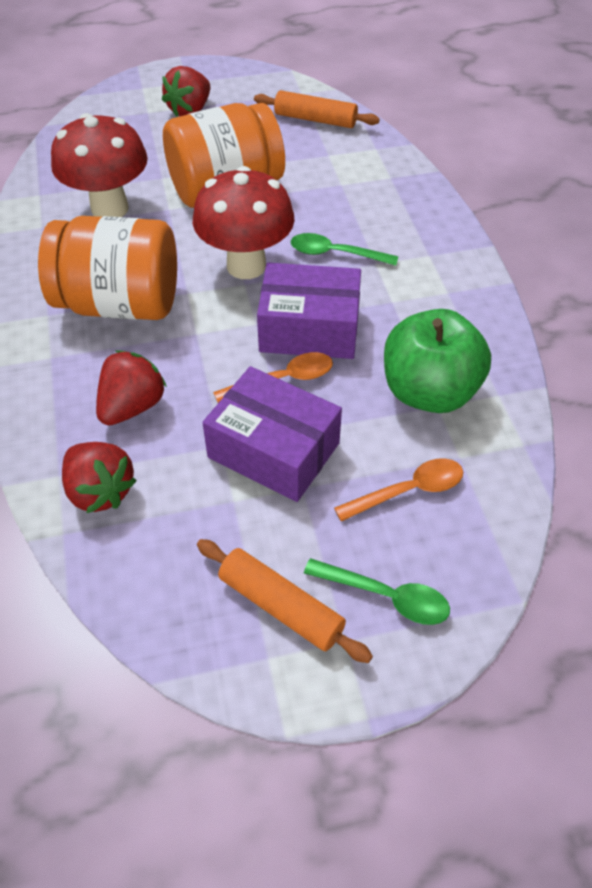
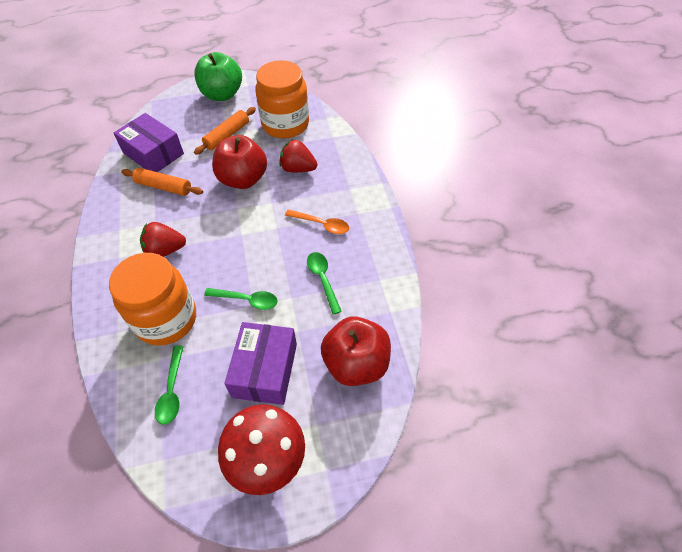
green spoon: [291,233,398,266] [304,558,450,625] = 2 -> [155,346,184,425] [204,288,278,310] [307,252,342,315] = 3
orange spoon: [213,352,333,403] [334,458,463,522] = 2 -> [285,210,349,234] = 1
red apple: none = 0 -> [212,135,267,189] [321,317,391,386] = 2
red mushroom: [51,113,148,217] [193,166,295,279] = 2 -> [218,404,305,495] = 1
red strawberry: [62,442,137,513] [96,351,167,426] [162,66,210,117] = 3 -> [140,222,186,257] [279,139,317,172] = 2

